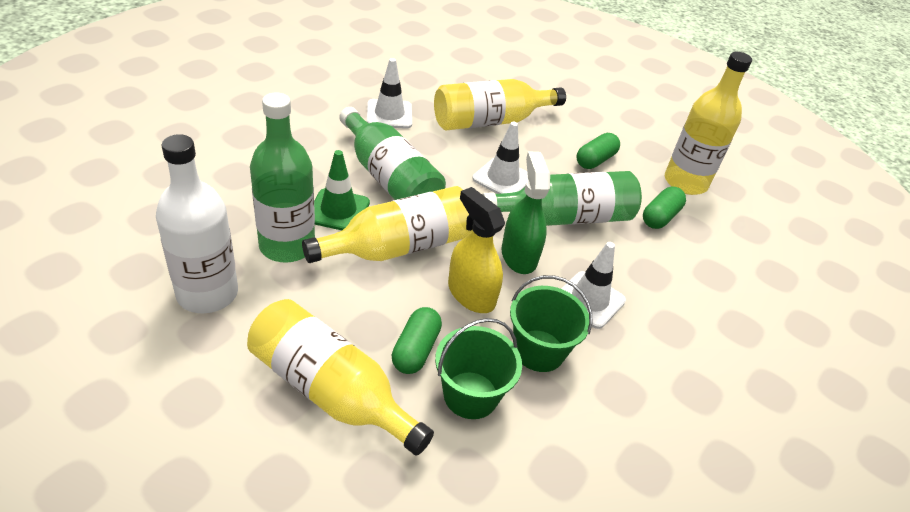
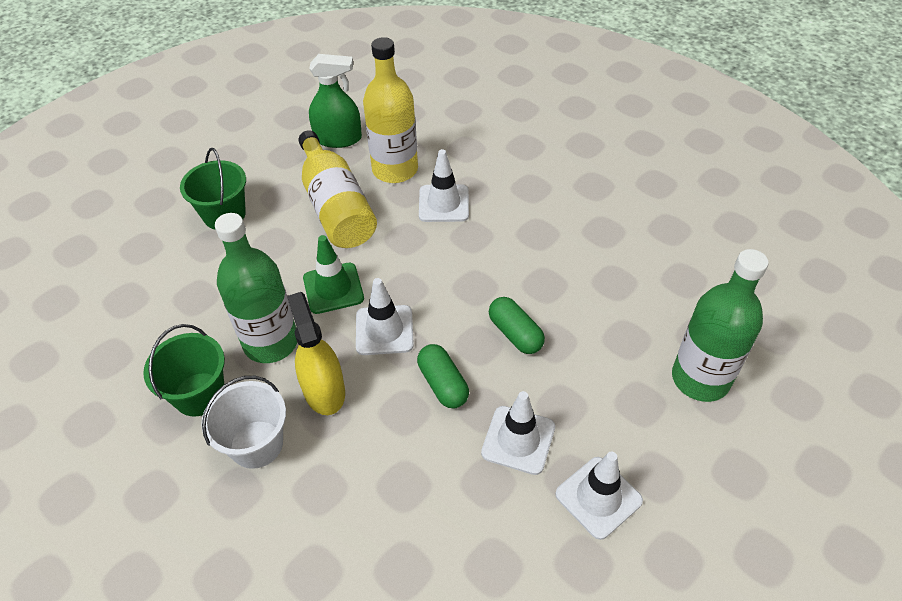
green bottle: [250,92,315,263] [339,107,446,200] [482,171,642,226] = 3 -> [215,213,297,363] [672,249,769,402] = 2
green capsule: [392,307,442,374] [577,133,620,169] [643,187,686,229] = 3 -> [417,344,469,408] [489,297,545,354] = 2
white bottle: [156,134,238,314] = 1 -> none = 0
white bucket: none = 0 -> [201,376,286,469] = 1
white traffic cone: [367,58,412,129] [472,122,528,194] [561,242,626,329] = 3 -> [356,278,414,355] [419,149,469,222] [481,391,555,475] [555,451,643,540] = 4
yellow bottle: [247,299,434,456] [302,186,474,263] [434,79,566,130] [665,52,752,195] = 4 -> [298,130,377,248] [363,37,418,183] = 2

